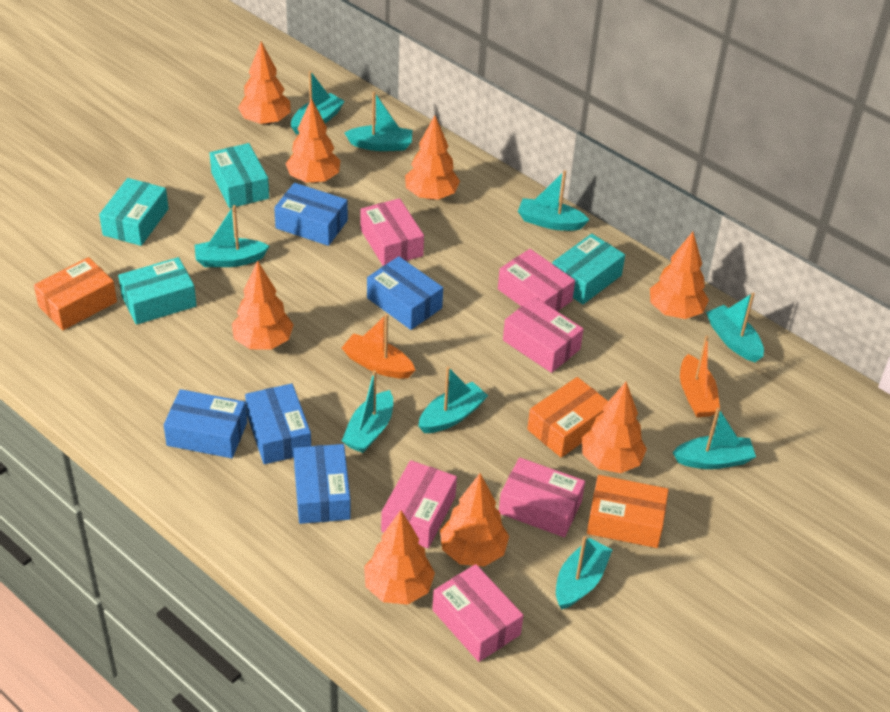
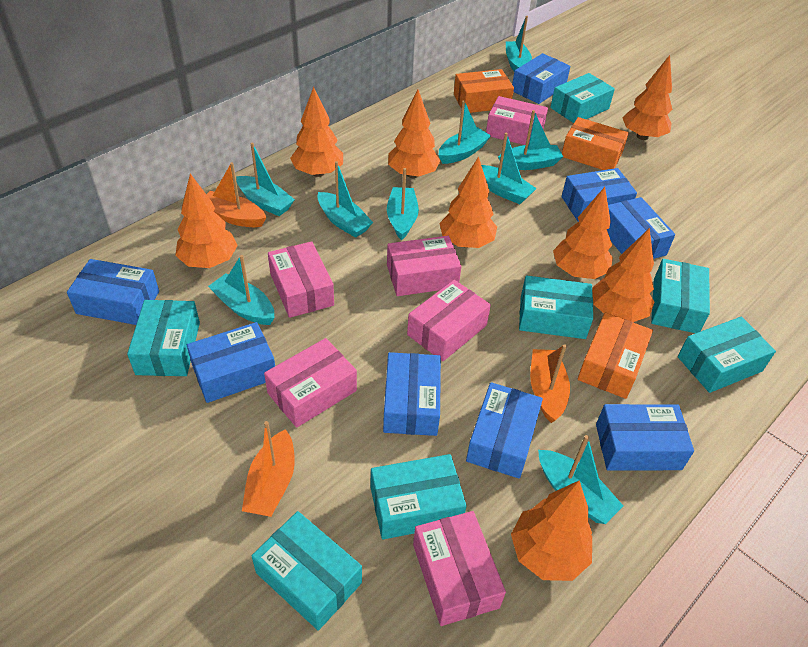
blue box: [164,389,247,458] [245,383,311,464] [274,183,348,246] [294,444,351,524] [367,256,443,330] = 5 -> [67,259,159,325] [187,322,275,403] [383,352,441,436] [466,382,543,478] [512,53,570,104] [562,168,637,222] [596,404,694,471] [607,197,675,259] = 8
orange boat: [342,314,415,379] [680,335,720,417] = 2 -> [206,162,266,227] [242,421,295,517] [530,344,570,423] = 3
turquoise box: [99,178,169,246] [118,257,197,325] [210,143,269,208] [552,234,625,304] = 4 -> [127,300,200,376] [252,511,362,631] [371,454,466,539] [519,275,593,339] [550,73,615,123] [651,259,710,333] [678,317,776,393] = 7

